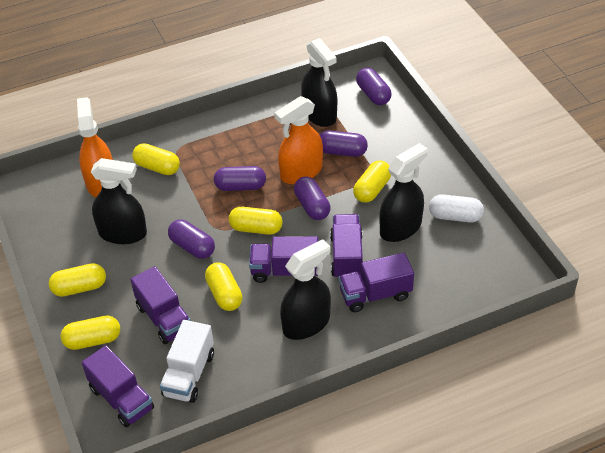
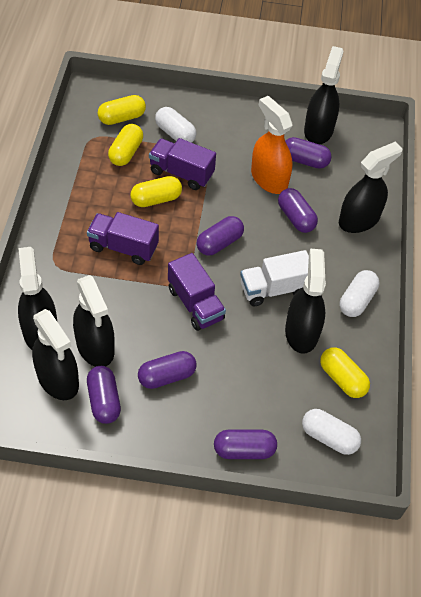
black spray bottle: [91,158,147,244] [280,239,331,340] [301,38,337,127] [379,143,428,242] = 4 -> [18,247,57,350] [32,309,79,400] [73,275,115,367] [285,249,326,354] [304,46,344,144] [339,142,403,233] = 6
orange spray bottle: [77,97,113,197] [275,96,323,184] = 2 -> [251,96,293,194] = 1
purple capsule: [168,220,215,259] [214,166,266,191] [294,177,331,220] [320,130,368,157] [356,68,392,105] = 5 -> [87,366,121,424] [138,351,197,389] [196,216,244,255] [214,430,277,459] [278,188,318,233] [285,137,332,169] = 6
purple truck: [82,345,154,427] [130,266,191,344] [249,236,318,283] [330,214,363,279] [339,252,414,312] = 5 -> [87,212,159,265] [149,138,216,190] [168,253,226,331] = 3
white capsule: [429,194,484,222] = 1 -> [155,107,196,143] [302,409,361,455] [340,270,379,317] = 3
yellow capsule: [49,263,106,297] [61,316,120,350] [132,143,180,175] [205,263,243,311] [229,207,283,235] [353,160,391,203] = 6 -> [98,95,146,125] [108,124,143,166] [130,176,182,207] [320,348,370,398] = 4

